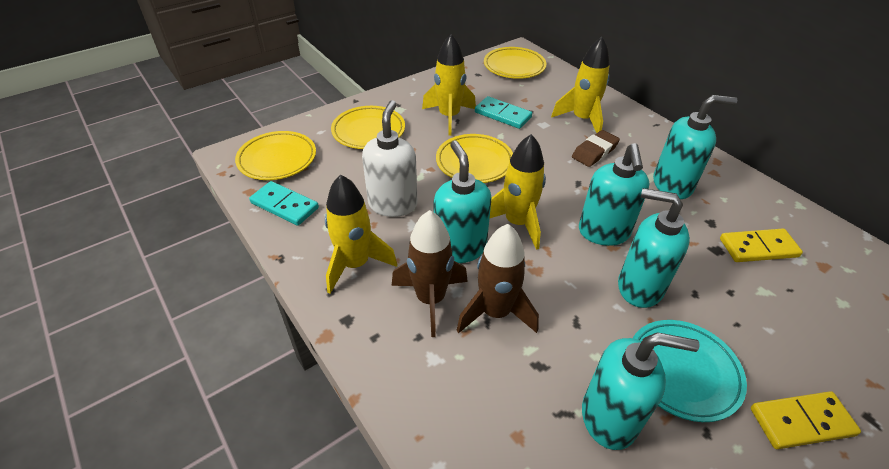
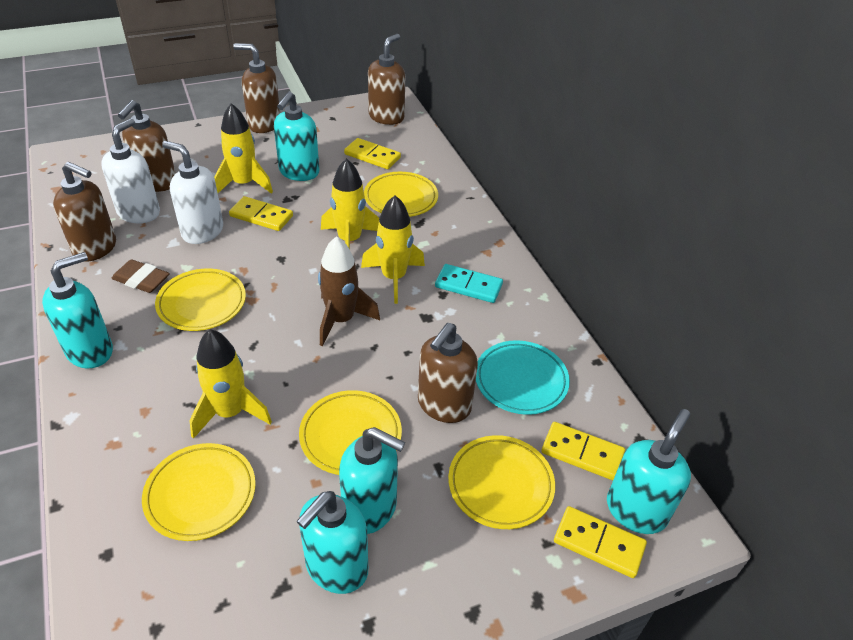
brown rocket: [392,210,468,337] [456,224,539,333] = 2 -> [318,236,380,346] = 1
brown soap dispenser: none = 0 -> [53,162,116,262] [118,100,176,192] [233,43,280,133] [368,34,405,125] [418,323,478,423] = 5
turquoise domino: [249,181,319,226] [475,96,532,129] = 2 -> [435,264,503,303] = 1
white soap dispenser: [362,100,417,217] = 1 -> [101,118,160,223] [162,141,223,244] = 2
yellow domino: [720,229,803,262] [751,391,861,449] = 2 -> [229,196,293,231] [344,138,401,169] [541,422,625,481] [554,506,647,578] = 4
yellow plate: [235,131,316,180] [331,106,405,149] [436,134,513,183] [484,47,546,79] = 4 -> [142,443,256,541] [155,269,246,331] [299,390,402,475] [364,172,438,217] [448,435,555,529] = 5

